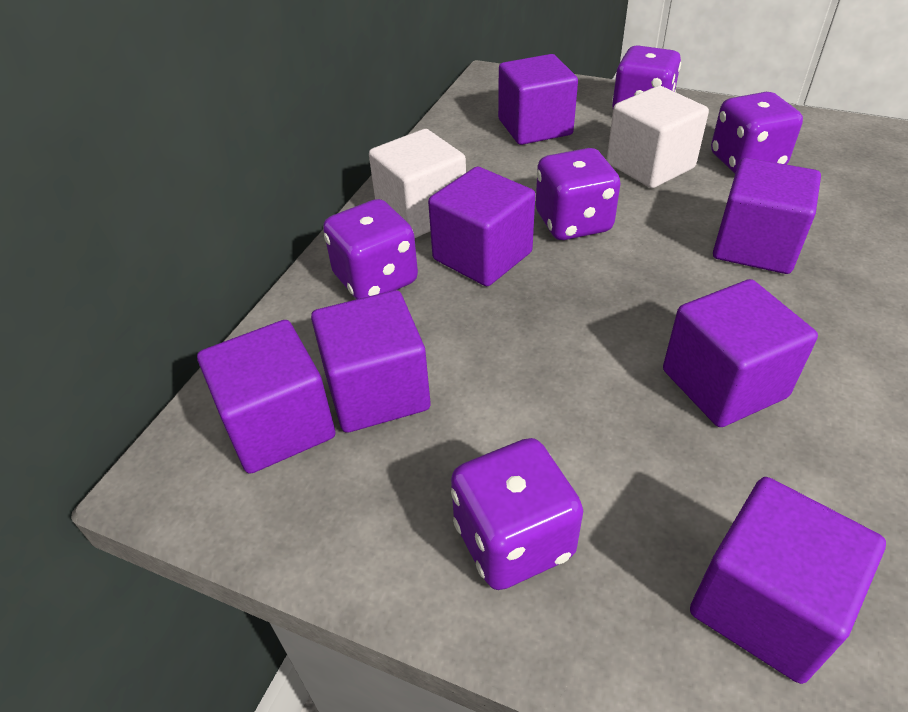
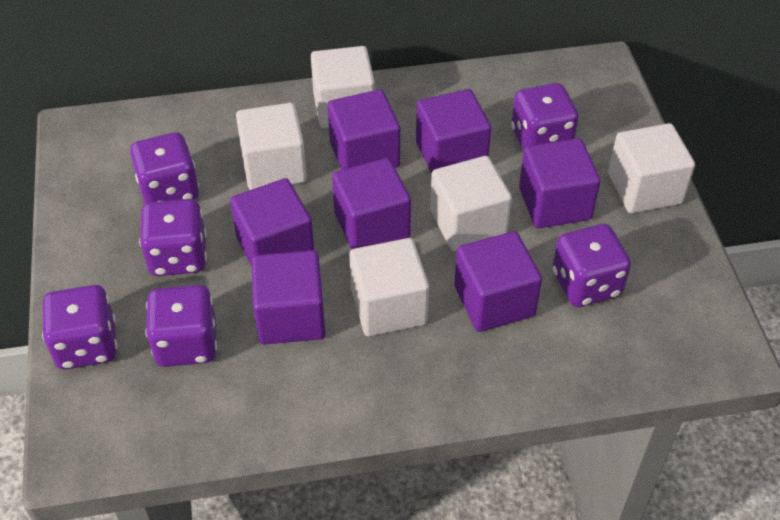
purple dice: [323,199,418,299] [451,438,583,590] [536,148,620,240] [612,45,681,108] [711,92,803,173] = 5 -> [42,285,118,370] [130,132,199,204] [139,199,207,276] [145,285,217,367] [511,83,579,151] [552,224,631,307] = 6
white cube: [369,129,466,238] [607,86,709,188] = 2 -> [236,103,307,190] [311,46,375,128] [349,238,429,336] [430,156,512,251] [608,123,695,213] = 5

